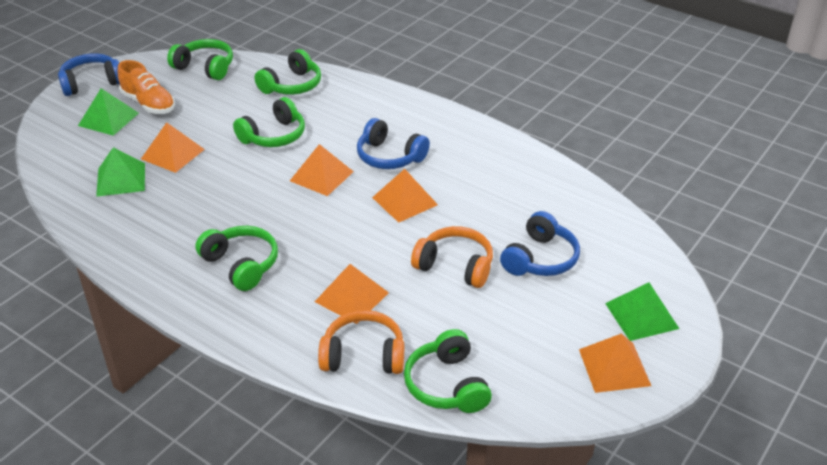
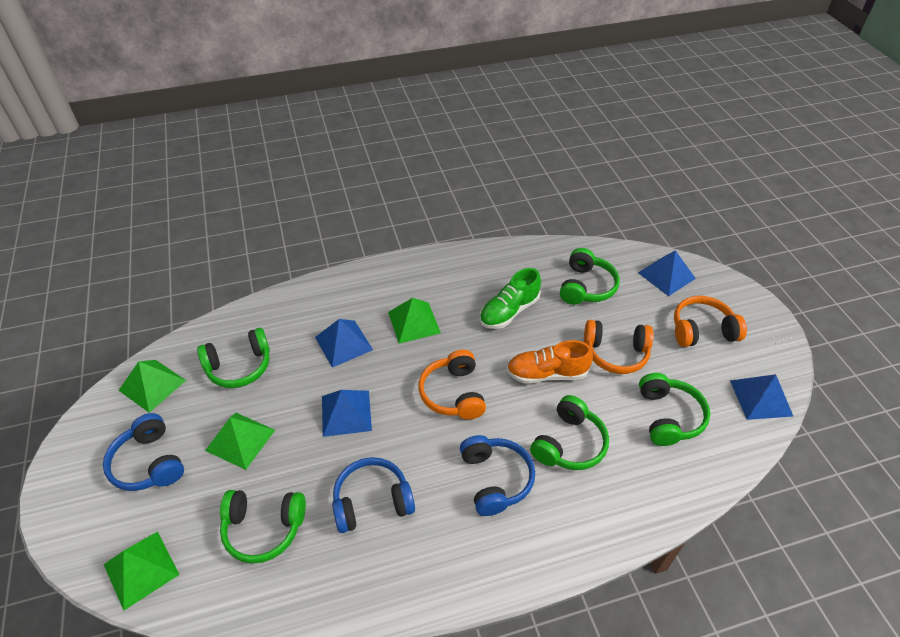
blue pyramid: none = 0 -> [315,319,373,368] [322,390,372,437] [638,250,696,296] [730,374,793,420] = 4
green pyramid: [78,88,139,136] [96,147,145,197] [605,282,679,341] = 3 -> [103,531,180,610] [118,360,186,413] [205,413,275,470] [388,298,441,344] = 4
green shoe: none = 0 -> [480,268,541,329] = 1
orange headphones: [318,310,404,374] [411,226,493,288] = 2 -> [419,350,486,420] [584,320,653,374] [674,296,747,347] = 3
orange pyramid: [141,122,205,173] [290,144,354,196] [315,264,389,324] [372,169,438,223] [579,333,651,393] = 5 -> none = 0

